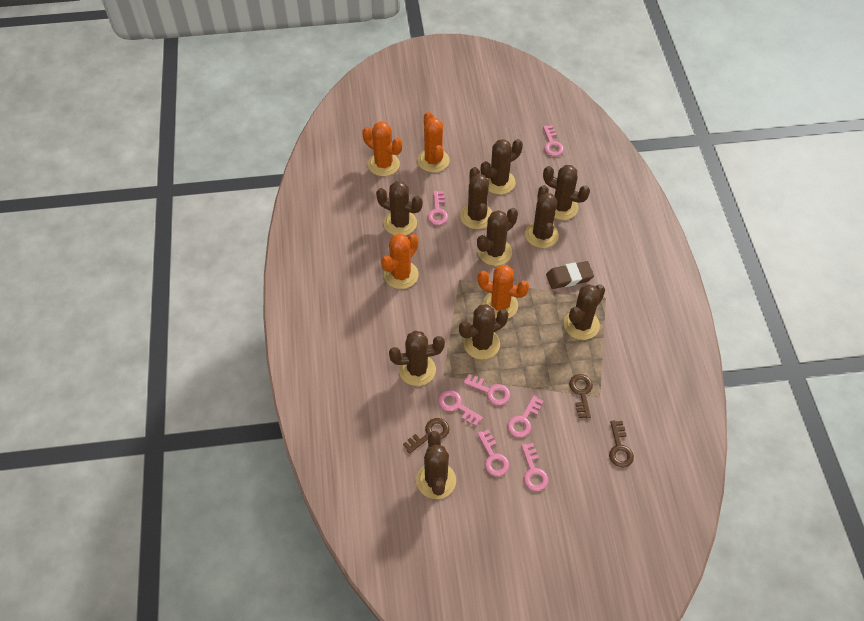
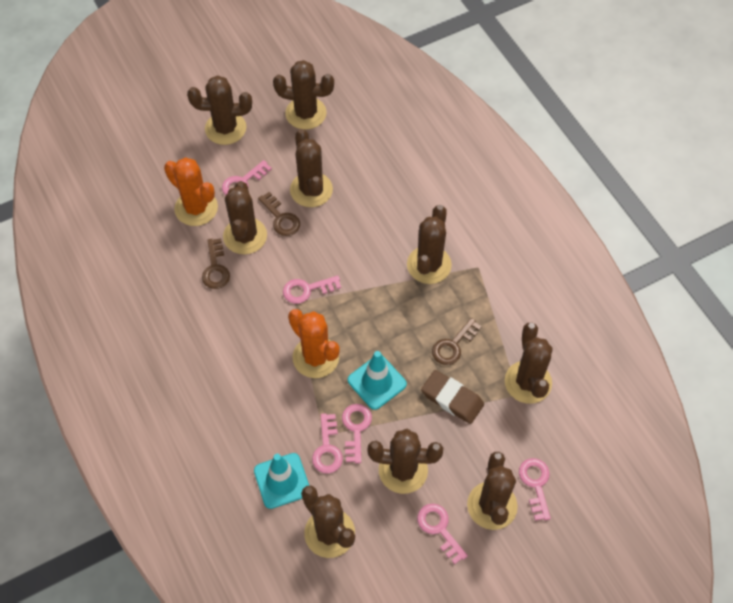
brown cactus: [376,181,423,235] [389,331,445,386] [416,431,456,499] [459,304,509,360] [460,167,492,229] [477,208,518,266] [481,139,523,194] [525,185,559,248] [543,165,590,220] [564,284,605,340] = 10 -> [187,75,252,145] [223,181,267,254] [273,60,334,130] [290,129,333,207] [301,486,355,558] [368,429,443,494] [407,205,452,284] [467,452,518,530] [505,322,553,404] = 9
orange cactus: [362,121,402,176] [381,234,419,289] [418,112,450,173] [478,265,529,319] = 4 -> [164,157,218,226] [288,309,340,378] = 2
pink key: [428,191,448,225] [438,390,483,426] [463,374,511,405] [477,429,509,476] [507,395,543,438] [521,443,548,491] [543,125,564,156] = 7 -> [222,160,272,195] [283,275,341,304] [312,413,343,474] [342,404,372,463] [417,504,468,564] [519,458,551,521] = 6
turquoise traffic cone: none = 0 -> [254,453,309,509] [348,351,407,410] = 2

